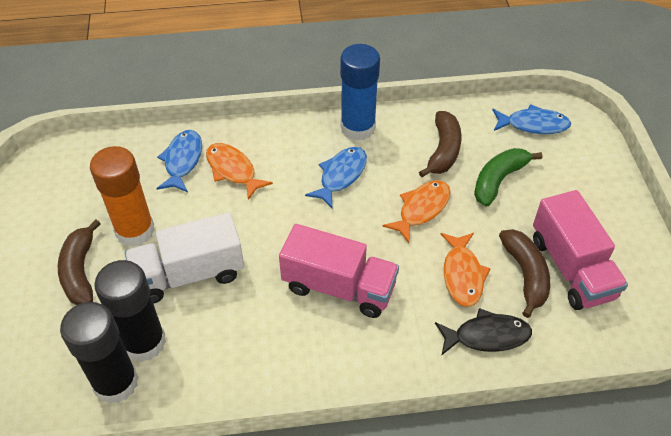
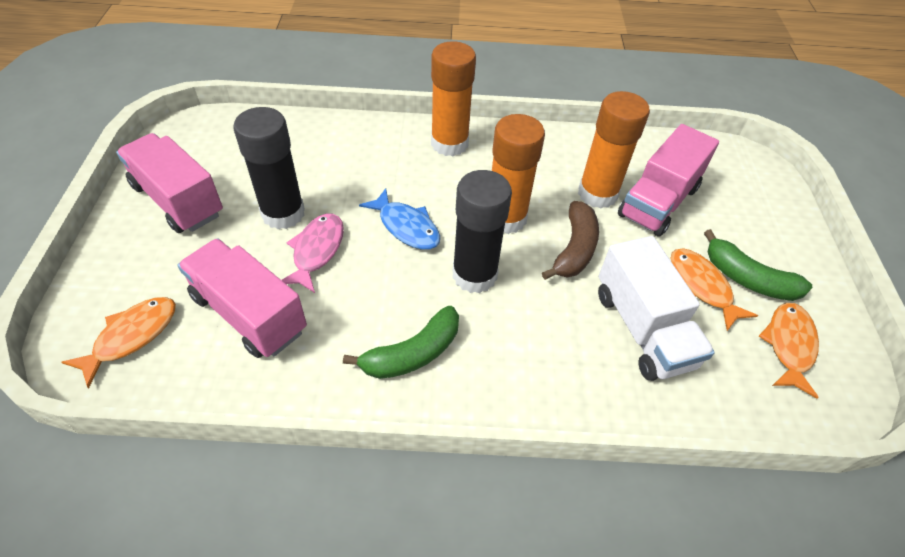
black fish: [435,308,532,356] = 1 -> none = 0
blue fish: [156,130,202,192] [305,147,367,209] [492,104,571,134] = 3 -> [359,188,440,250] = 1
blue glue stick: [340,44,380,141] = 1 -> none = 0
brown banana: [58,219,101,305] [419,111,462,177] [499,229,550,318] = 3 -> [542,201,599,280] = 1
green banana: [474,148,542,206] = 1 -> [343,306,459,379] [704,229,812,301] = 2
orange glue stick: [90,146,155,247] = 1 -> [431,41,476,156] [492,114,545,234] [578,91,650,209] = 3
pink fish: none = 0 -> [282,214,344,293] = 1
pink truck: [279,224,399,318] [533,190,628,310] = 2 -> [116,133,223,233] [178,238,307,358] [618,124,719,237] = 3

